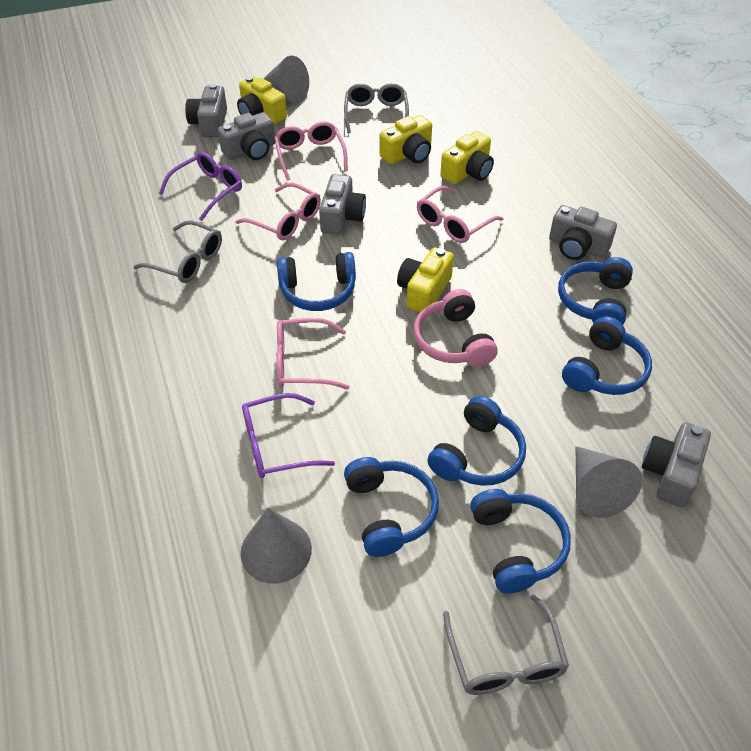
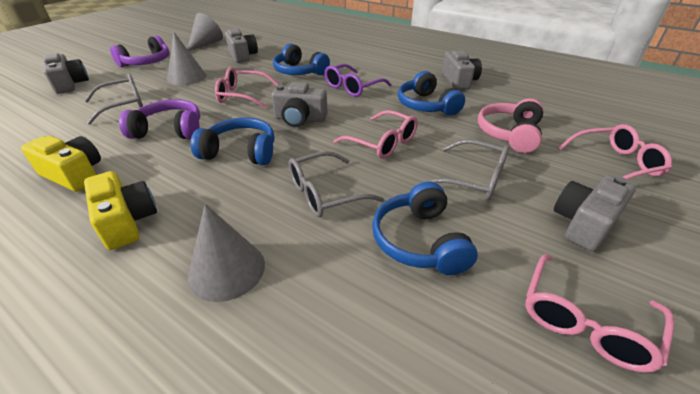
blue headphones: [277,252,356,311] [344,457,439,557] [427,396,526,486] [470,489,571,594] [558,257,633,325] [562,316,652,395] = 6 -> [191,117,274,165] [273,43,330,75] [372,182,478,275] [398,71,465,116] = 4
purple glasses: [159,152,242,221] [242,393,335,478] = 2 -> [325,64,391,97] = 1
purple headphones: none = 0 -> [110,36,169,67] [119,99,200,139] = 2
yellow camera: [237,76,287,125] [379,115,432,164] [397,247,454,313] [440,131,494,184] = 4 -> [21,136,101,192] [84,171,157,250] = 2

